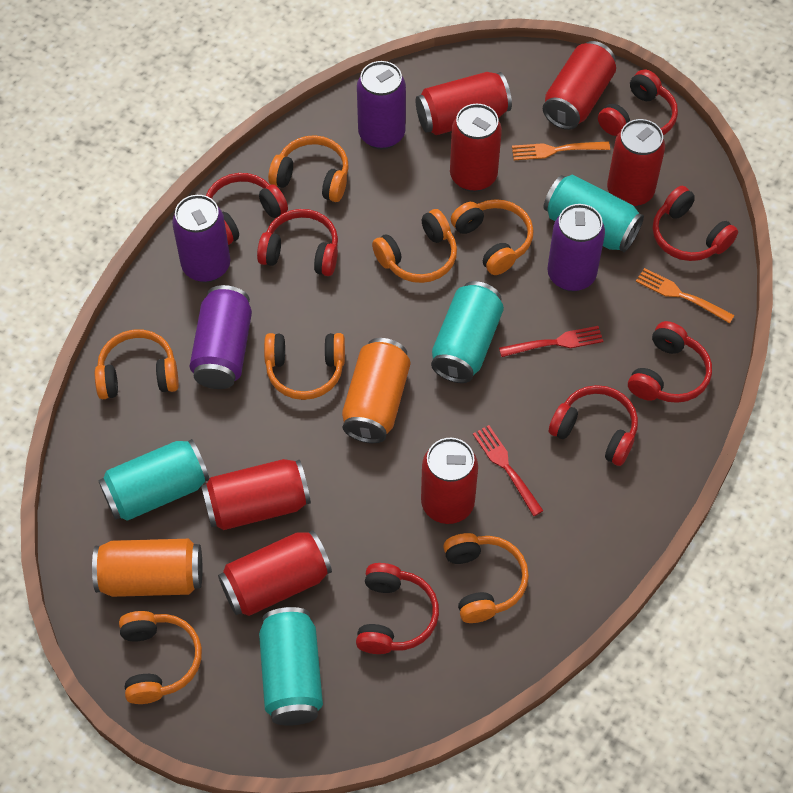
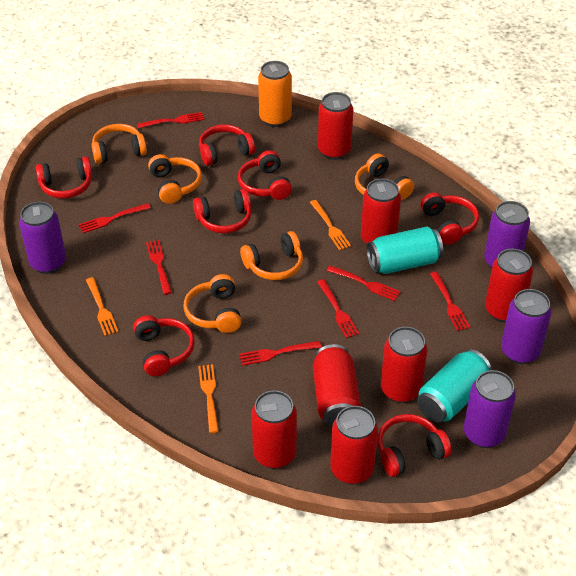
orange can: [92,539,202,597] [342,338,410,443] = 2 -> [258,61,292,127] = 1
orange fork: [512,141,610,160] [636,268,735,323] = 2 -> [86,277,118,336] [198,364,219,433] [310,200,351,250] = 3
orange headphones: [95,330,179,399] [119,611,202,704] [264,333,345,400] [268,135,349,202] [372,209,457,283] [443,533,529,623] [451,199,534,275] = 7 -> [92,124,147,164] [148,154,202,204] [183,274,241,333] [240,231,303,280] [355,153,414,200] = 5
red fork: [473,425,544,516] [499,326,603,357] = 2 -> [78,203,151,233] [137,112,204,128] [146,240,172,295] [239,341,321,366] [317,279,359,338] [327,265,401,301] [430,272,470,331] = 7
turquoise can: [98,439,209,521] [259,607,323,726] [431,281,504,383] [544,175,644,252] = 4 -> [367,227,443,274] [417,349,492,423] = 2

